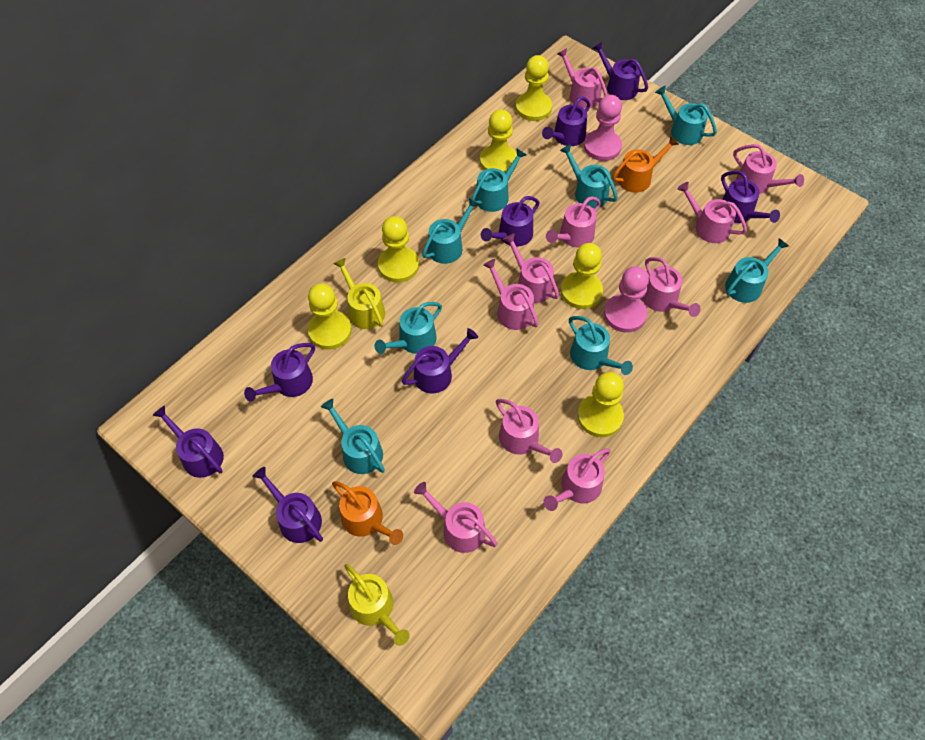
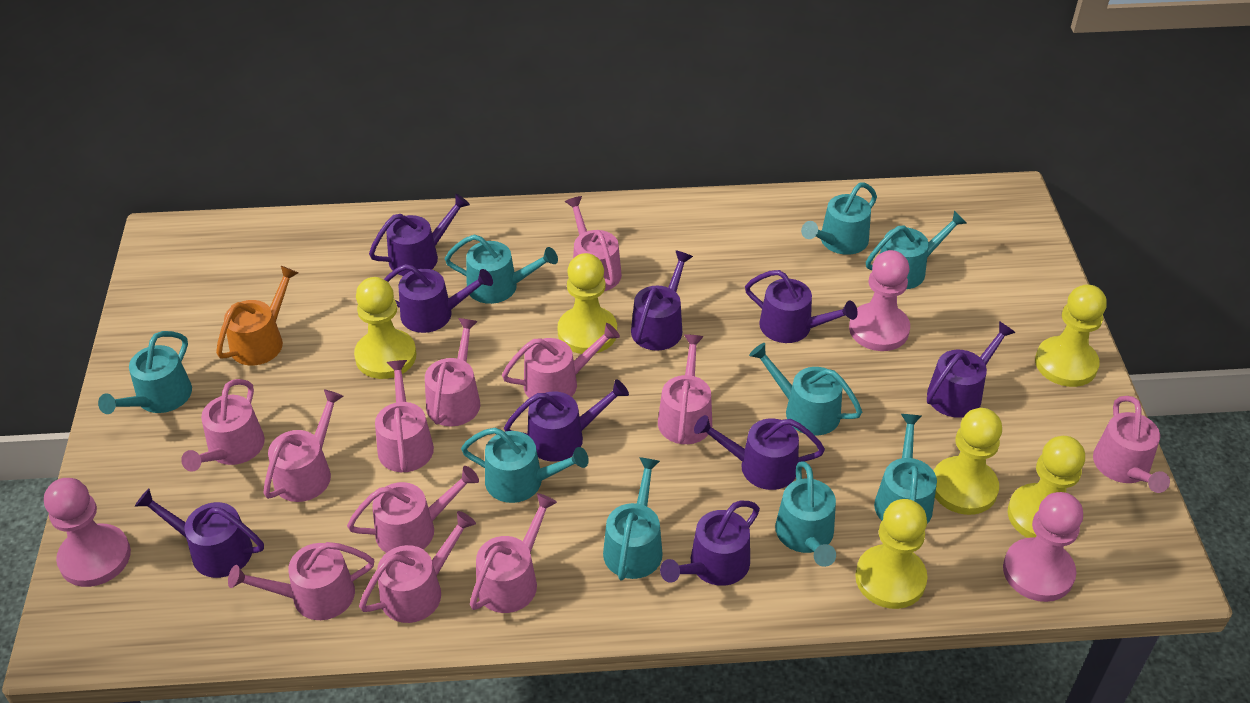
orange watering can: [332,481,403,545] [612,136,678,193] = 2 -> [216,266,298,366] = 1
pink pawn: [584,95,622,161] [604,266,649,332] = 2 -> [44,478,131,587] [849,250,910,351] [1003,492,1083,602] = 3
pink watering can: [414,482,498,553] [483,259,539,330] [496,399,562,463] [503,233,559,303] [543,448,611,511] [546,197,601,247] [557,48,608,109] [642,257,701,317] [677,182,747,243] [733,144,804,194] = 10 -> [181,379,265,472] [228,542,374,620] [263,389,343,502] [347,466,479,553] [359,511,476,623] [375,360,434,472] [425,318,480,426] [470,493,557,613] [502,323,620,398] [565,196,622,291] [658,334,712,444] [1093,396,1170,493] = 12
purple watering can: [153,405,224,478] [244,343,315,402] [252,467,323,543] [402,328,478,393] [481,196,540,247] [542,96,591,146] [593,42,648,100] [721,171,780,223] = 8 -> [135,489,264,578] [369,194,470,276] [384,264,493,333] [504,379,629,462] [631,250,693,351] [660,501,760,586] [694,415,825,490] [745,270,858,343] [927,321,1016,418] = 9
turquoise watering can: [321,399,385,474] [375,302,442,354] [422,197,480,264] [472,149,527,212] [560,144,618,208] [569,316,633,375] [655,86,717,145] [725,238,789,303] = 8 -> [98,331,192,414] [445,234,558,304] [461,428,589,503] [603,457,663,581] [749,343,862,435] [775,461,836,567] [801,183,877,255] [866,210,966,289] [874,414,937,524] = 9
yellow watering can: [333,258,385,329] [344,564,410,646] = 2 -> none = 0

